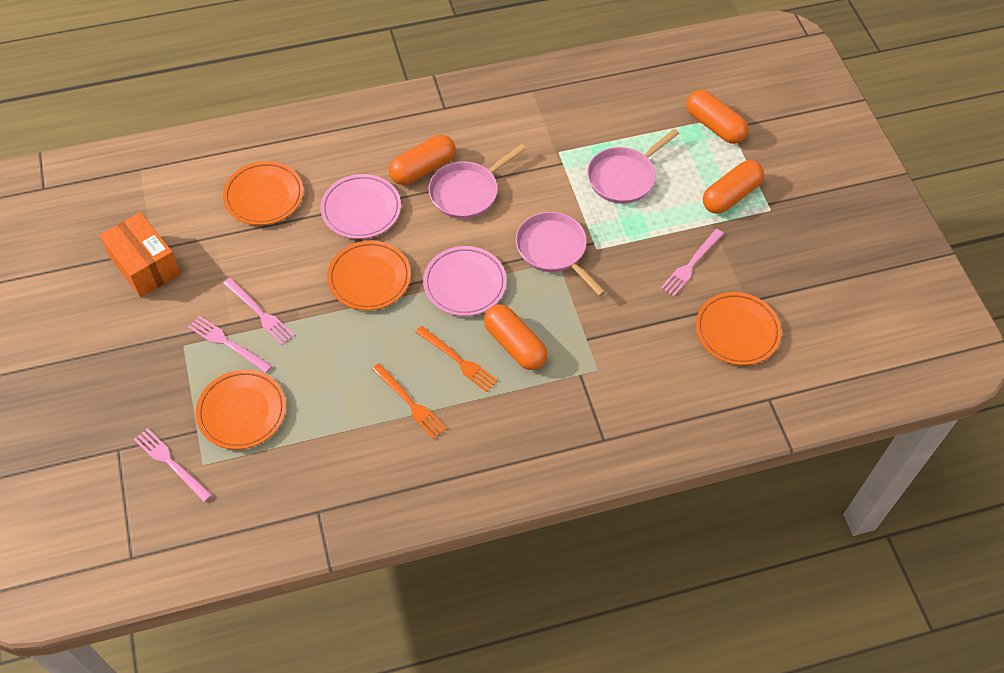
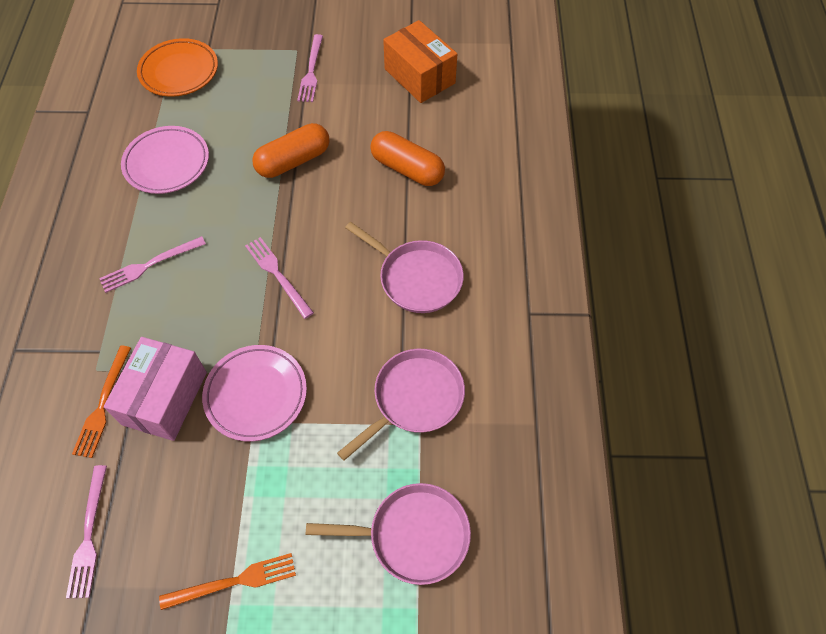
orange capsule: [389,135,456,185] [484,305,548,370] [687,90,748,144] [703,160,764,214] = 4 -> [252,123,329,178] [370,131,445,186] = 2
orange plate: [196,370,286,450] [223,161,304,225] [327,241,411,310] [696,292,781,365] = 4 -> [137,38,218,97] = 1
pink box: none = 0 -> [104,337,207,441] = 1

